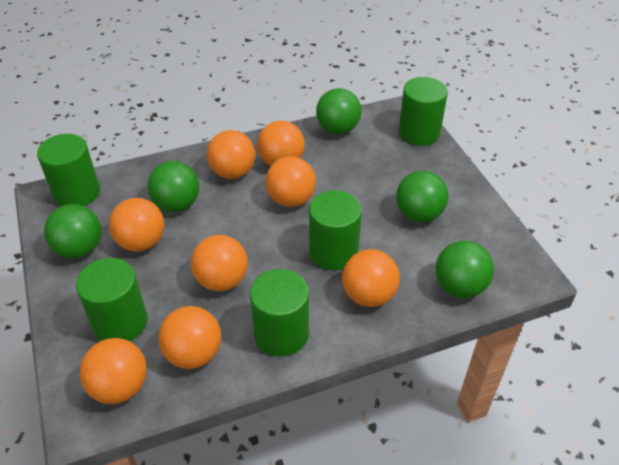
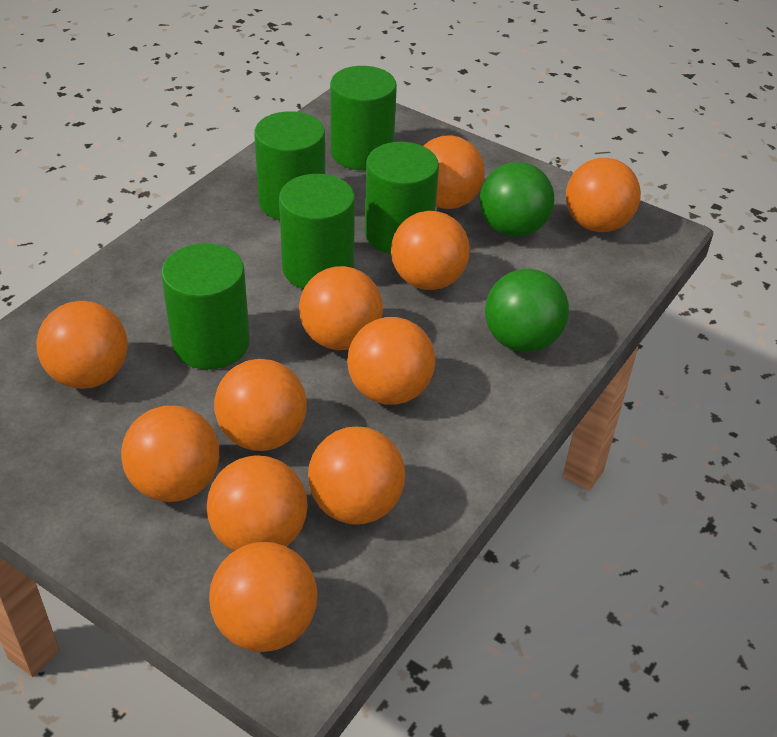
green ball: [44,204,101,258] [148,161,199,212] [316,88,361,134] [396,171,448,222] [436,241,494,298] = 5 -> [479,162,554,237] [485,269,569,352] = 2
orange ball: [80,338,147,404] [109,198,164,252] [158,306,221,369] [191,235,248,291] [207,130,255,179] [257,120,305,166] [265,156,316,207] [342,249,400,307] = 8 -> [36,301,128,389] [121,406,219,502] [207,455,308,551] [209,542,318,652] [214,359,307,451] [299,266,383,350] [308,427,405,525] [347,317,435,405] [391,211,470,290] [424,135,485,209] [566,158,641,232] = 11

